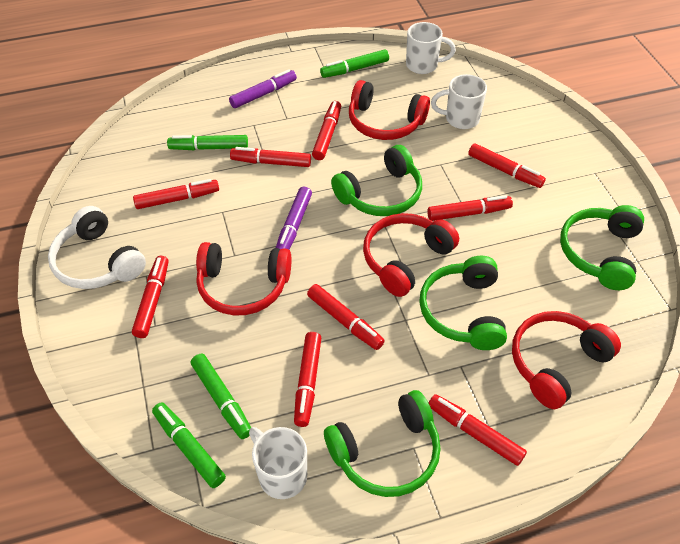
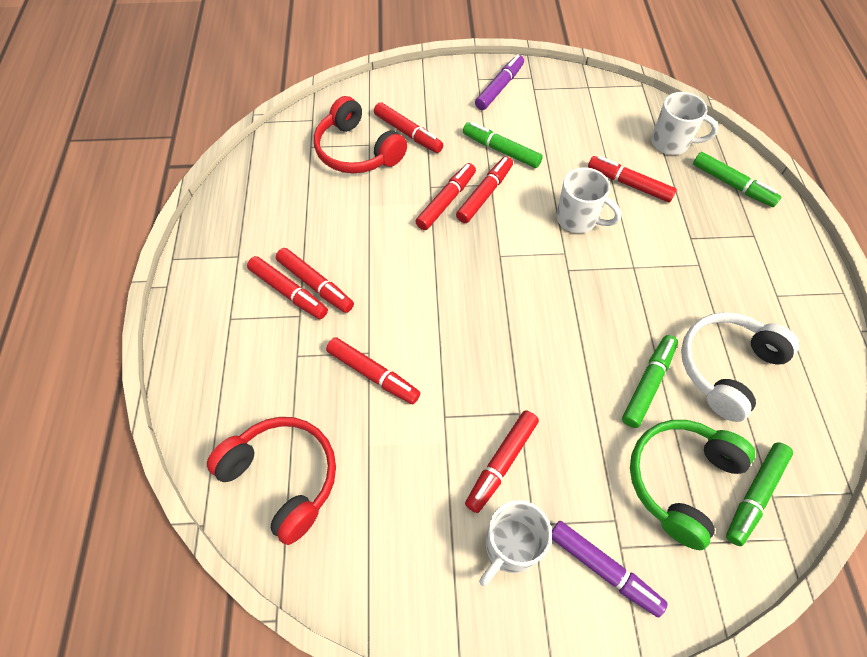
green headphones: [324,390,441,497] [331,145,422,216] [419,255,507,350] [560,205,644,290] = 4 -> [630,420,755,550] = 1
red headphones: [196,242,291,316] [349,80,430,140] [363,213,459,297] [512,311,621,409] = 4 -> [207,417,336,545] [314,96,407,173] = 2
red marker: [132,256,169,338] [133,179,219,209] [230,147,311,167] [294,332,321,427] [307,284,385,350] [312,101,341,160] [427,195,513,221] [429,394,527,466] [468,143,546,188] = 9 -> [247,256,328,319] [276,248,354,313] [326,337,420,404] [374,102,443,153] [415,163,476,230] [456,156,513,223] [465,410,539,513] [588,156,677,202] = 8

